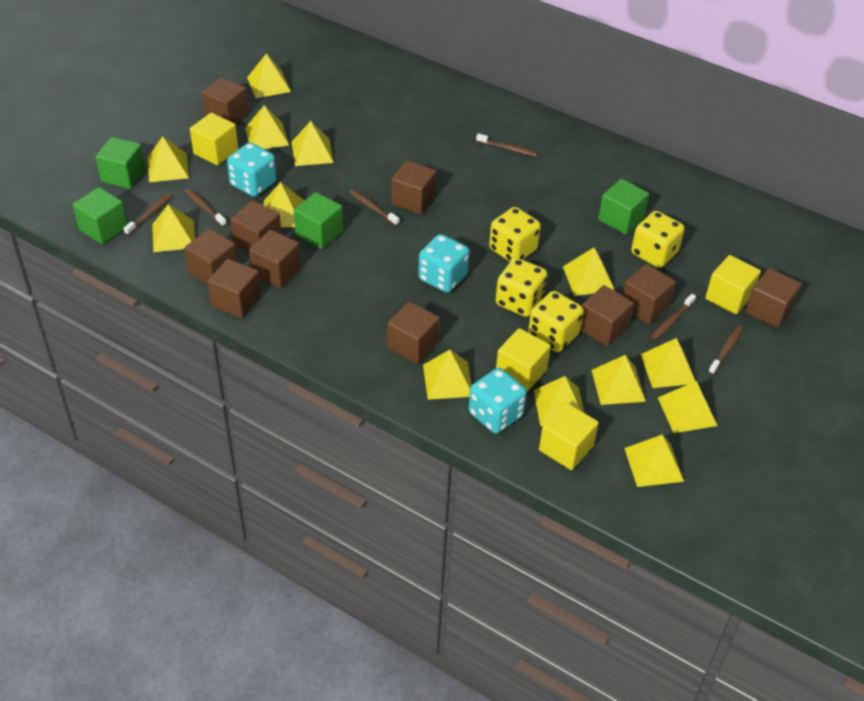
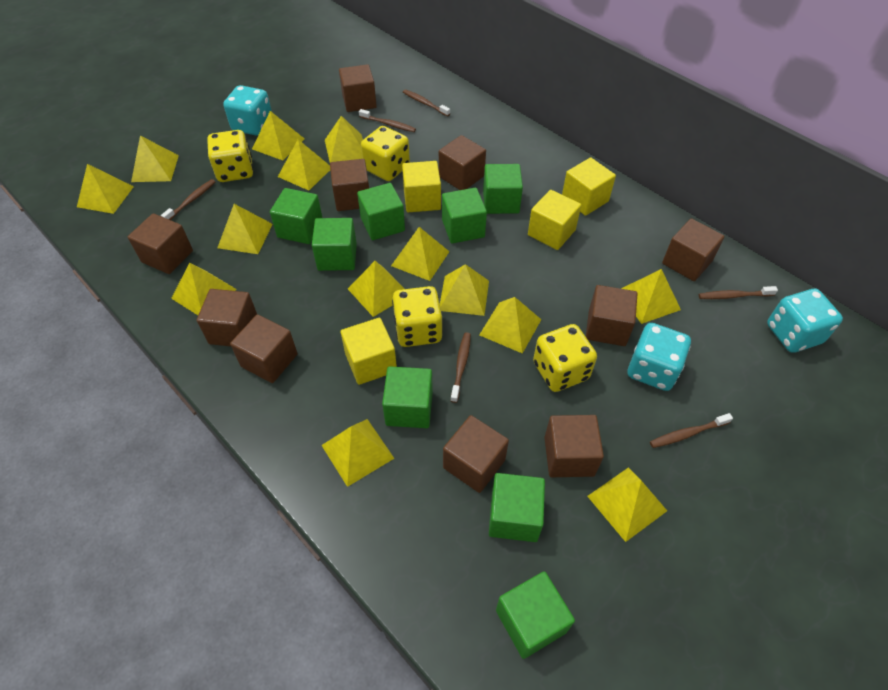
green cube: [73,187,127,244] [96,137,146,189] [294,192,343,249] [598,179,649,234] = 4 -> [270,188,322,244] [312,218,357,271] [357,183,405,240] [382,366,433,428] [442,188,487,243] [483,164,523,214] [489,473,545,542] [496,571,575,659] = 8
yellow pyramid: [148,136,189,182] [152,204,195,252] [245,105,289,149] [247,54,291,98] [264,182,304,227] [292,121,334,166] [423,350,472,400] [534,376,584,426] [563,248,615,296] [592,355,646,405] [624,434,684,487] [641,338,695,388] [658,381,717,433] = 13 -> [77,164,134,214] [131,136,179,182] [171,263,236,315] [217,204,273,254] [252,111,304,160] [278,140,330,191] [321,419,395,487] [325,116,363,163] [348,261,405,317] [391,227,450,281] [440,264,489,316] [479,297,542,354] [587,467,667,542] [621,269,681,324] = 14

